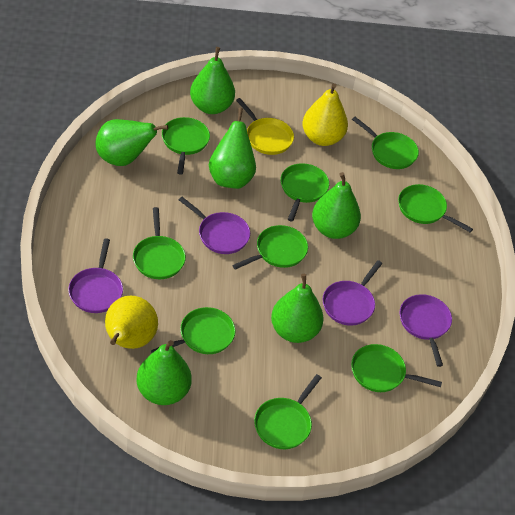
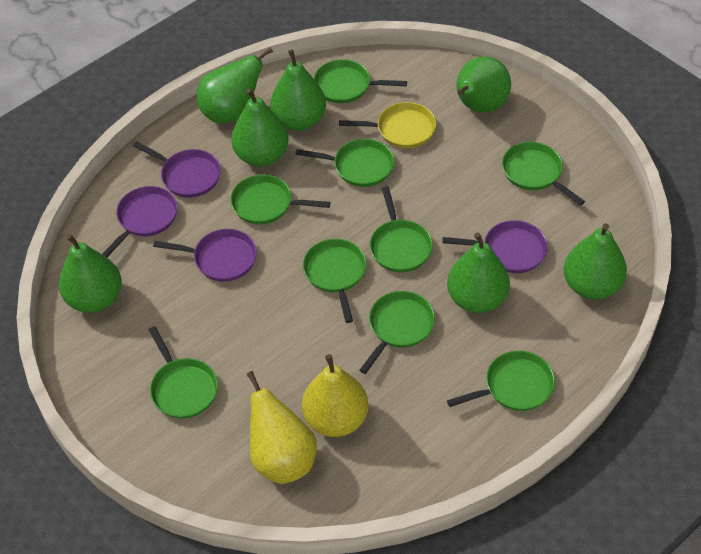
green pear: [96,119,168,166] [137,340,192,405] [190,47,235,114] [209,108,256,189] [271,274,324,343] [312,172,361,239] = 6 -> [59,234,122,313] [197,47,273,123] [231,88,288,167] [271,49,326,131] [447,232,510,313] [456,56,511,113] [564,223,627,300] = 7

